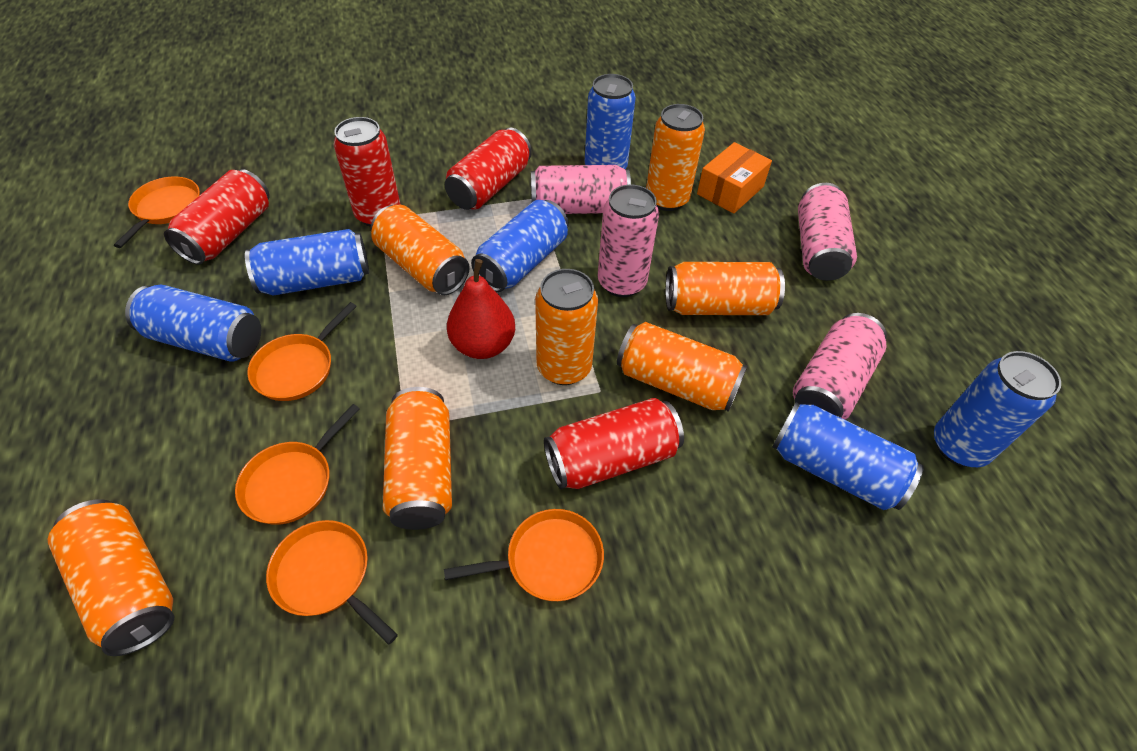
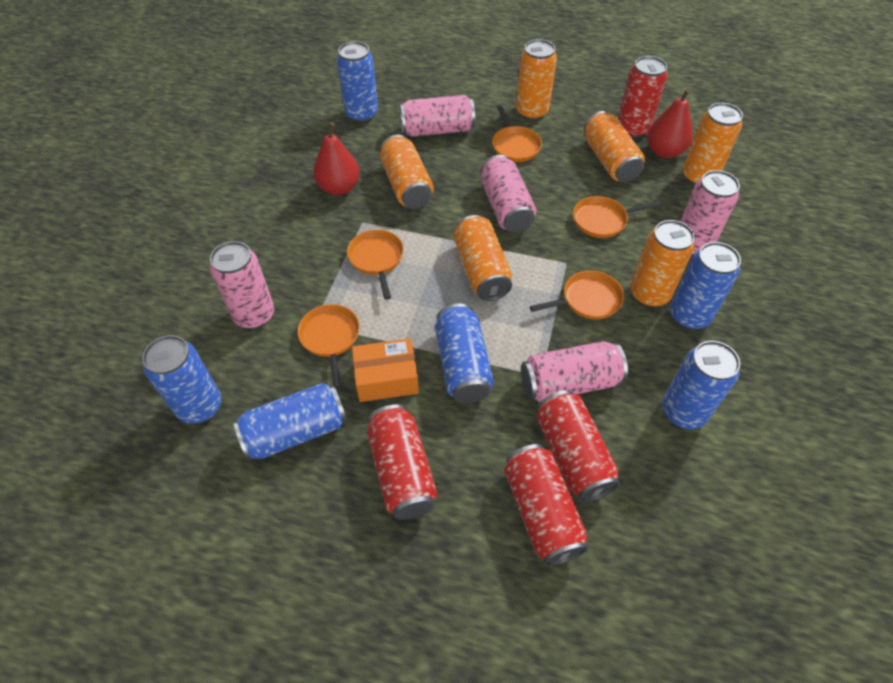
orange can: [47,499,174,656] [371,205,470,295] [383,387,452,530] [535,269,598,385] [617,322,747,412] [646,104,705,211] [666,262,785,315] = 7 -> [380,135,434,209] [454,215,512,301] [516,39,557,120] [584,111,645,182] [630,220,695,307] [683,103,743,185] = 6
pink can: [531,165,631,214] [598,185,659,297] [793,313,887,420] [798,183,857,281] = 4 -> [210,241,274,329] [400,95,475,137] [481,155,537,233] [521,341,628,402] [680,170,740,256] = 5
red pear: [447,259,515,359] = 1 -> [313,122,360,195] [647,88,693,158] = 2

